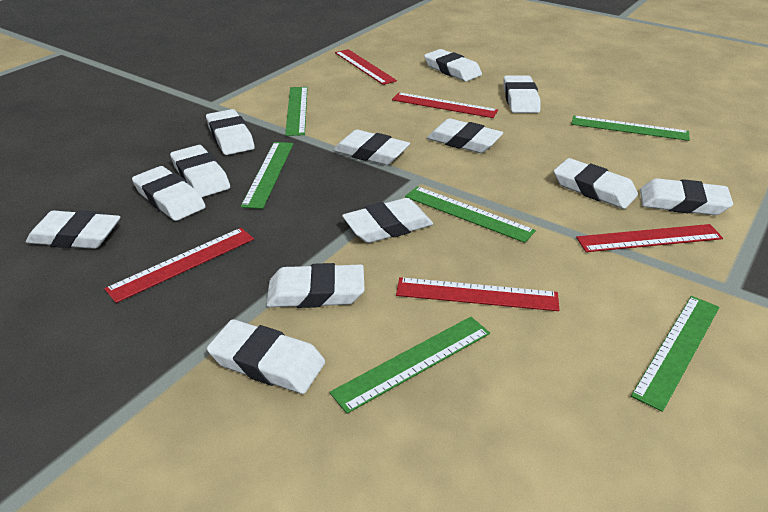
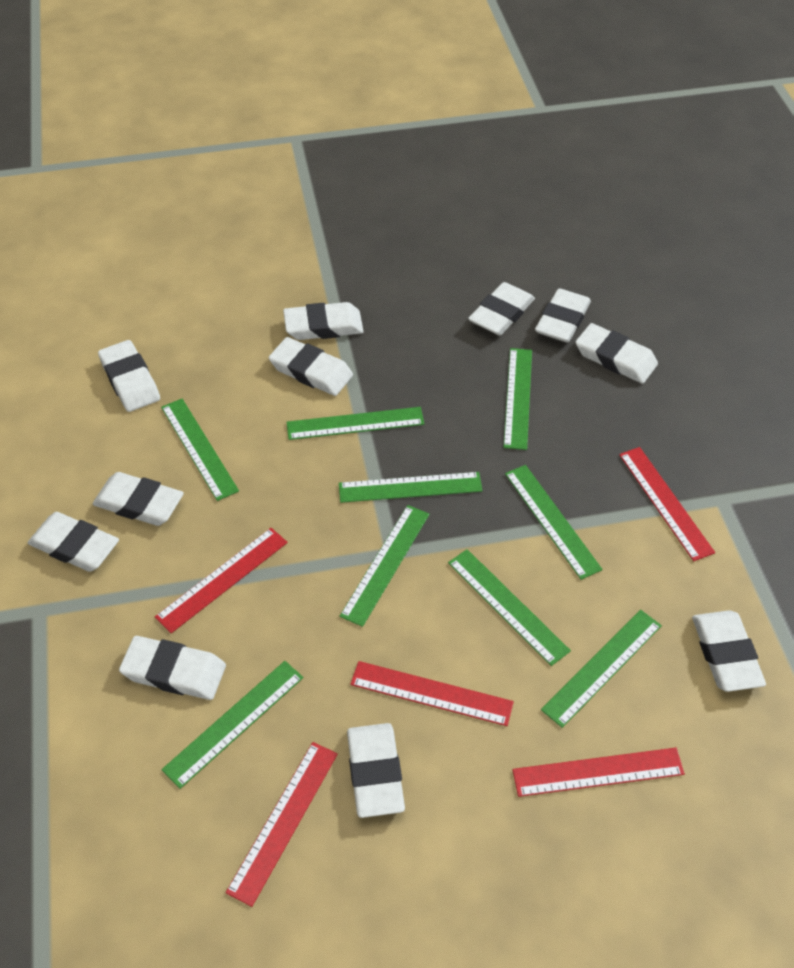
green ruler: [241,142,293,209] [285,87,308,136] [329,317,490,414] [405,186,536,243] [571,115,690,141] [631,296,719,412] = 6 -> [161,399,239,501] [162,661,303,789] [287,407,424,440] [339,472,483,503] [340,505,430,627] [448,549,571,666] [503,348,532,450] [505,465,603,580] [541,610,662,728] = 9
white eraser: [26,210,120,249] [132,166,206,221] [170,145,230,197] [206,109,255,155] [207,319,325,394] [266,263,365,308] [333,130,410,165] [342,198,433,243] [424,49,482,81] [427,118,503,153] [504,76,541,113] [554,158,638,209] [640,178,733,215] = 13 -> [28,512,119,572] [93,472,184,526] [98,340,160,412] [119,636,226,700] [269,337,353,396] [283,302,364,340] [347,723,405,818] [468,282,535,335] [535,288,591,343] [575,323,658,384] [692,610,766,692] = 11

